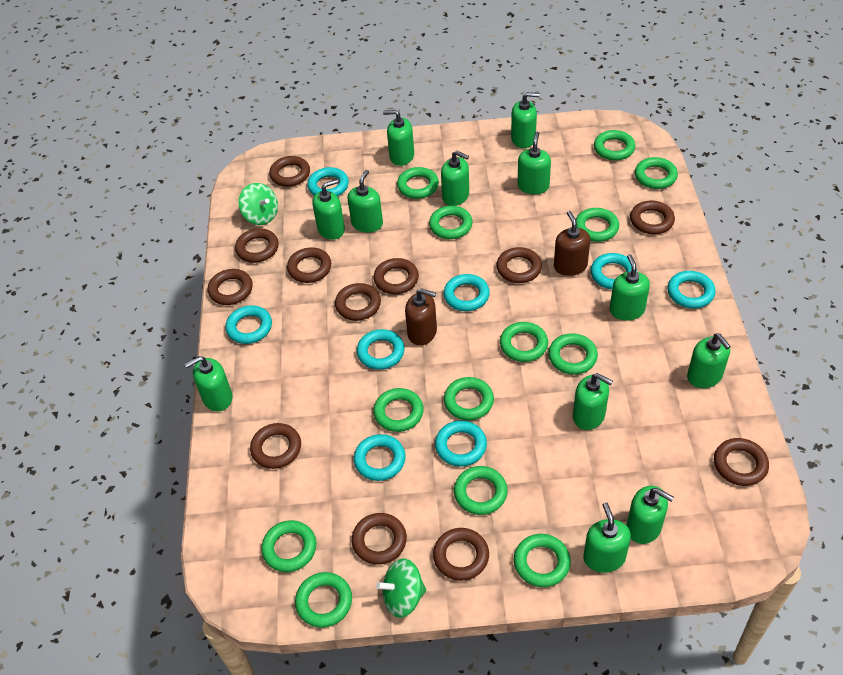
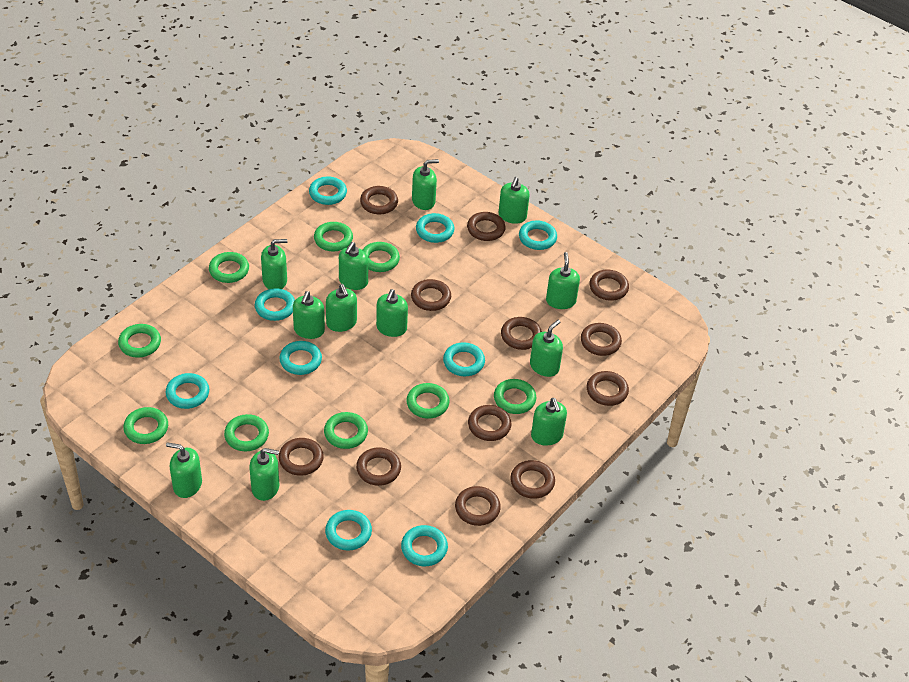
brown soap dispenser: [405,288,437,346] [554,211,590,276] = 2 -> none = 0
green ring: [261,520,316,572] [295,572,352,628] [373,388,424,432] [397,167,439,199] [429,206,473,239] [444,377,494,420] [454,466,508,515] [500,322,548,362] [514,534,571,587] [548,333,598,375] [576,208,619,242] [594,130,635,161] [635,157,678,189] = 13 -> [118,324,161,358] [123,407,168,444] [209,252,249,283] [224,414,269,451] [314,222,353,251] [324,412,368,449] [362,242,400,272] [406,383,450,419] [494,379,536,414] = 9
green spinning top: [239,183,278,225] [376,558,426,618] = 2 -> none = 0
turquoise ring: [226,305,272,344] [307,167,349,196] [354,434,406,481] [357,329,405,370] [435,421,487,467] [443,274,490,311] [591,253,637,289] [668,271,716,309] = 8 -> [166,373,209,409] [255,288,295,321] [279,341,322,375] [309,176,347,205] [325,510,372,551] [401,525,448,566] [416,213,454,243] [443,342,485,376] [519,220,557,250] = 9

